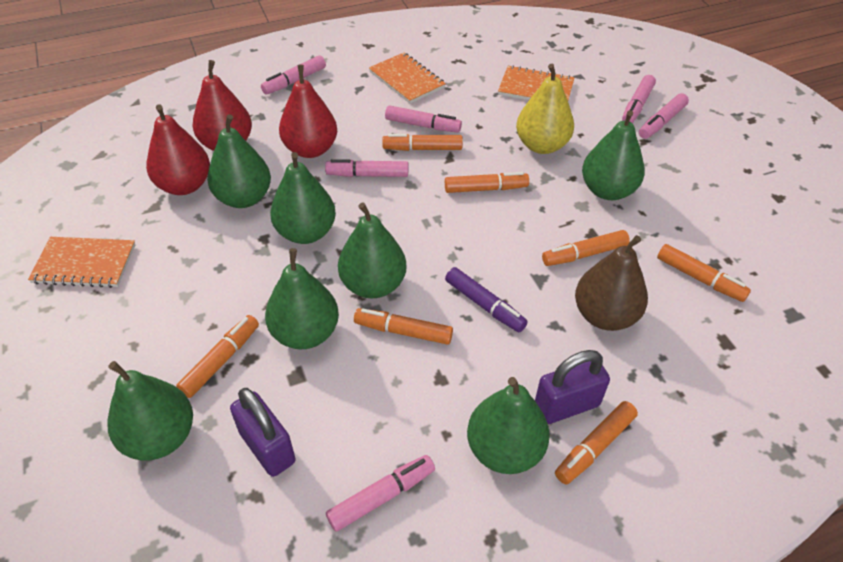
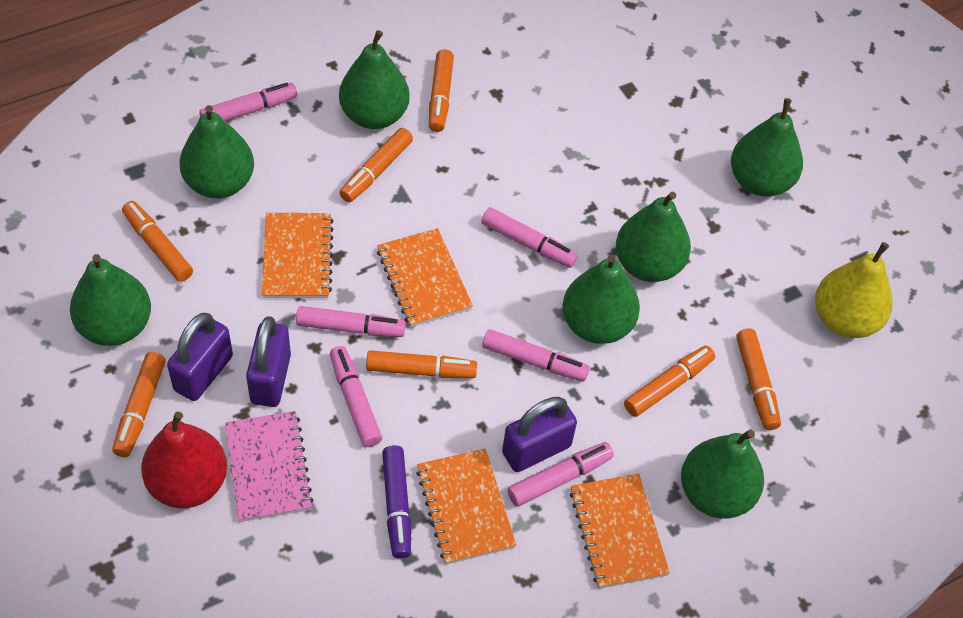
brown pear: [575,235,648,331] = 1 -> none = 0
orange notebook: [28,237,135,288] [369,52,446,103] [498,65,575,100] = 3 -> [262,213,334,298] [377,228,473,327] [416,448,516,565] [570,473,670,589] = 4
pink notebook: none = 0 -> [225,411,314,522] = 1
purple padlock: [230,388,296,477] [535,350,610,424] = 2 -> [167,313,233,401] [246,316,291,407] [502,397,577,472] = 3
red pear: [146,104,210,195] [192,60,252,151] [279,65,337,158] = 3 -> [141,412,227,508] = 1

